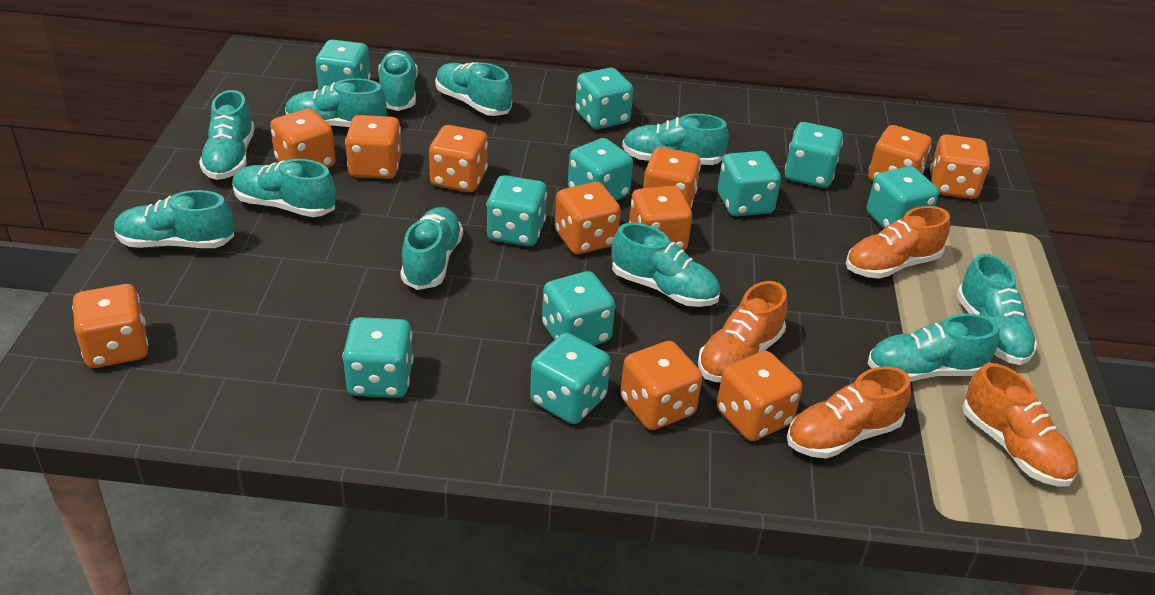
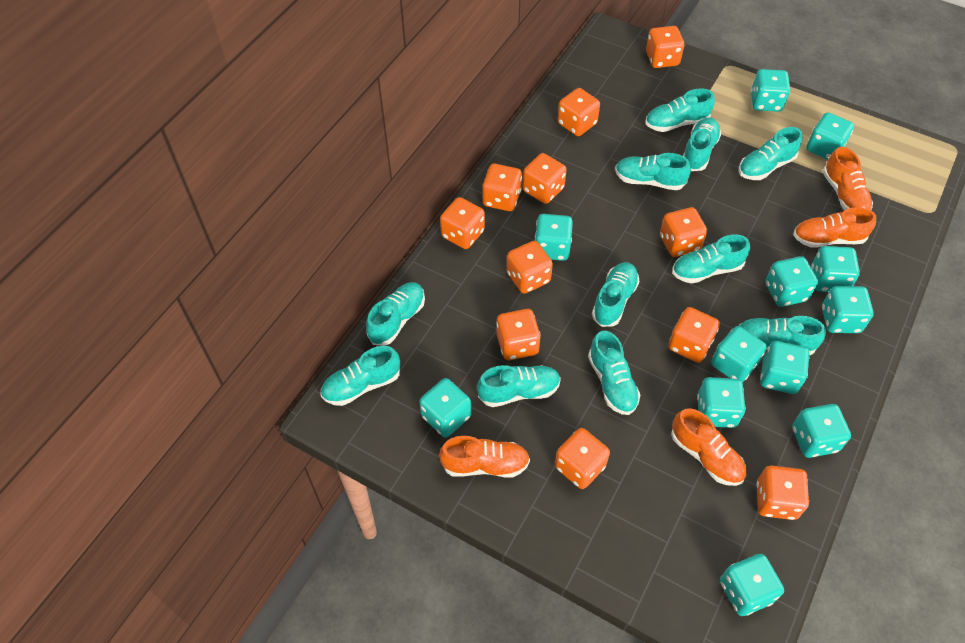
turquoise dice: [316,40,371,90] [343,317,413,398] [486,175,547,246] [530,333,611,424] [542,271,615,346] [568,138,633,200] [575,68,633,129] [718,151,781,216] [785,122,843,188] [867,166,939,228] = 10 -> [419,378,471,438] [535,214,573,261] [697,377,746,428] [711,326,767,382] [720,554,784,616] [751,69,790,112] [760,341,810,394] [765,256,818,307] [792,404,851,458] [806,112,854,160] [811,246,860,292] [822,286,874,333] = 12

